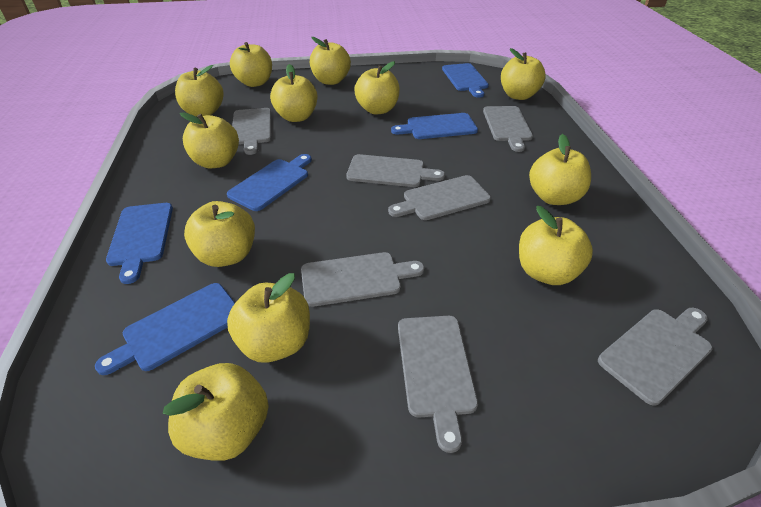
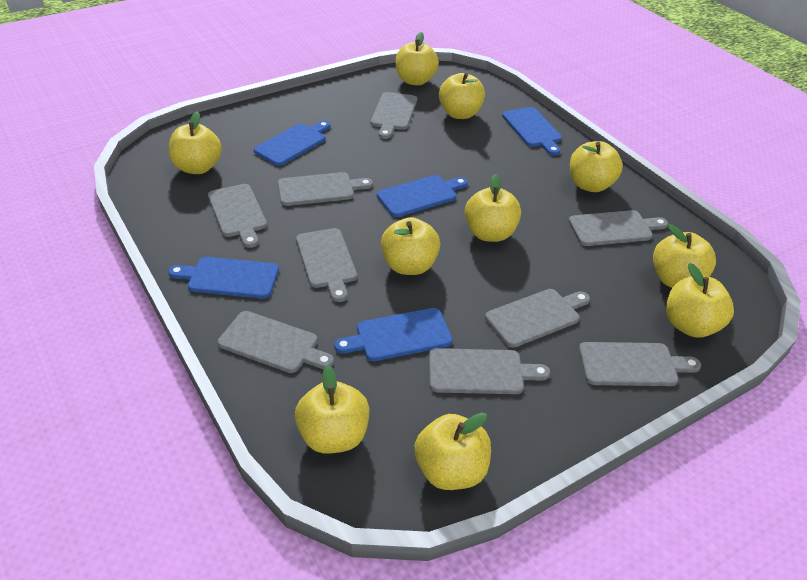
grey cutting board: [232,108,272,155] [301,252,425,307] [346,154,445,187] [388,175,491,220] [398,316,478,453] [483,106,533,152] [598,308,713,406] = 7 -> [208,184,267,248] [218,311,334,373] [278,172,373,206] [296,228,357,302] [371,92,417,139] [429,348,550,394] [485,289,590,348] [569,210,668,246] [579,342,701,386] = 9
yellow apple: [163,363,269,461] [175,65,223,117] [180,112,239,168] [184,201,255,267] [227,273,310,363] [230,42,272,87] [270,64,318,122] [310,37,351,85] [354,61,400,114] [501,48,546,100] [519,206,593,285] [529,134,591,205] = 12 -> [169,112,222,174] [295,365,369,454] [381,217,440,275] [395,32,439,86] [414,413,491,490] [439,73,485,119] [464,174,521,242] [570,141,623,192] [653,224,716,288] [666,263,734,338] = 10

